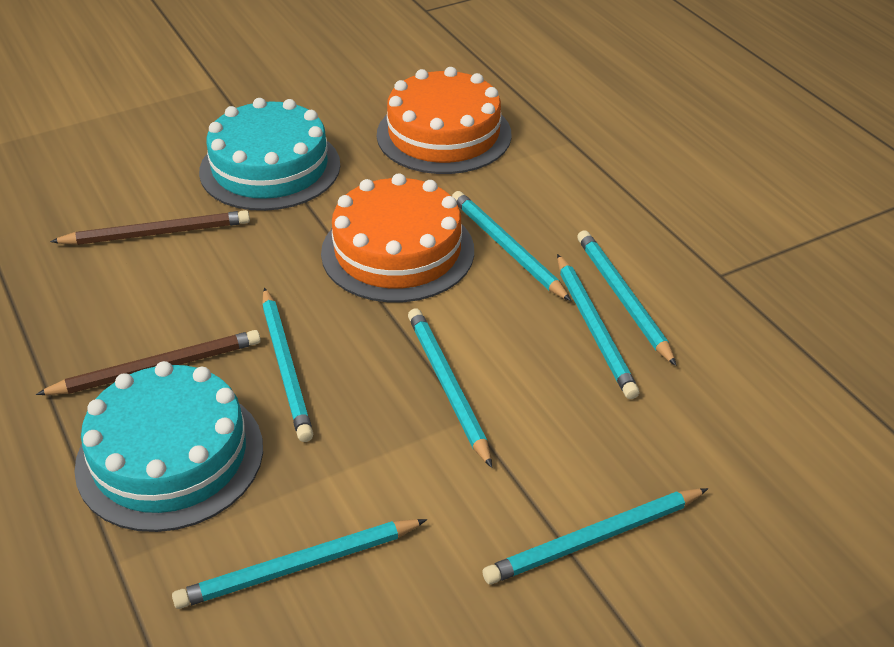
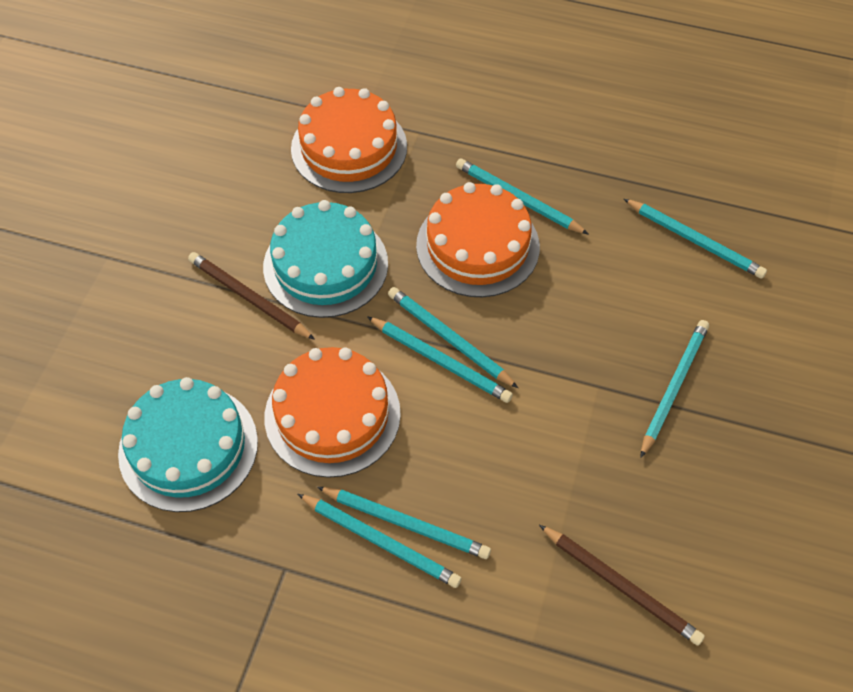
orange cake: [321,173,474,302] [377,67,512,174] = 2 -> [265,347,401,478] [291,87,407,193] [416,182,540,297] = 3

